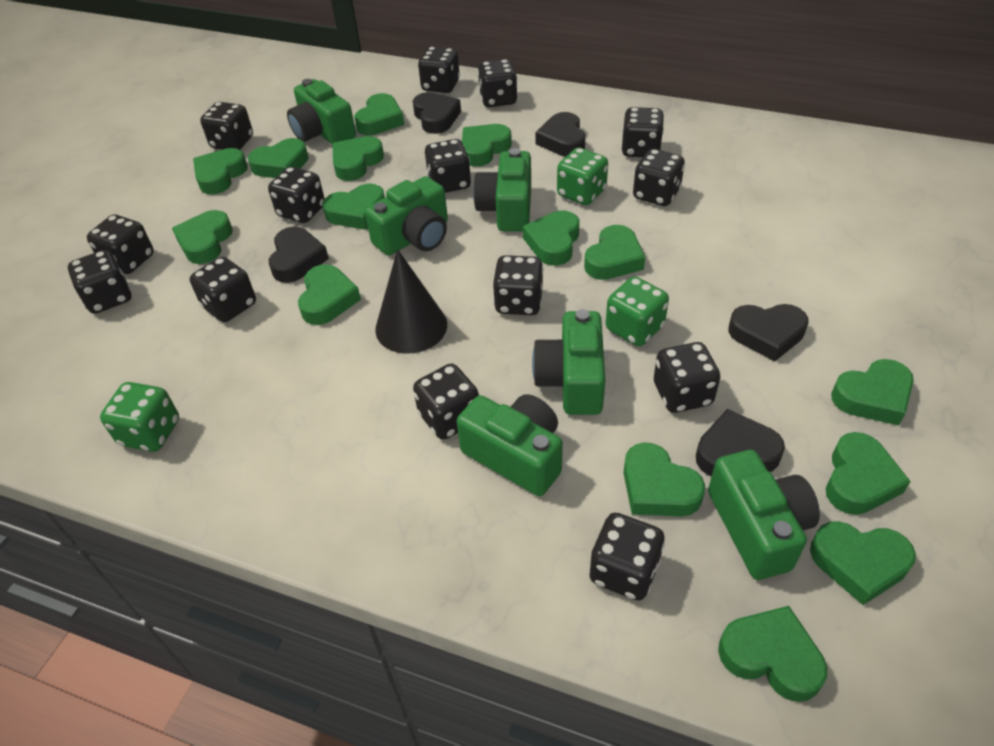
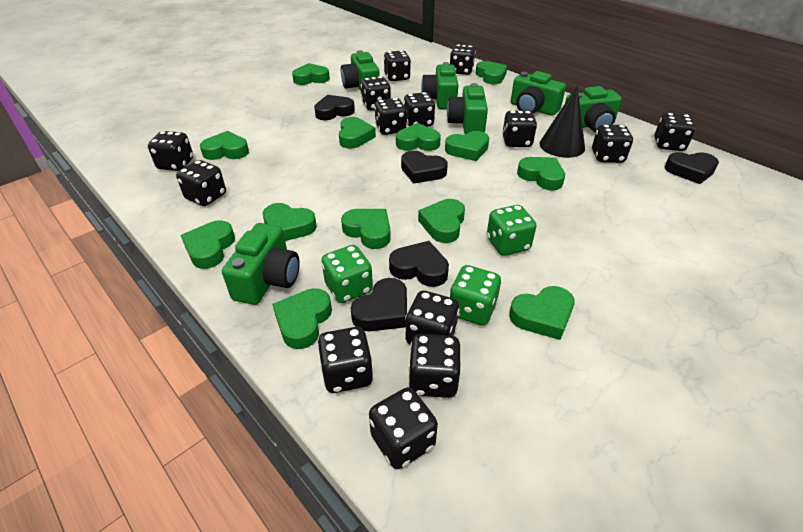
green heart: [172,210,233,264] [193,148,247,195] [248,138,308,178] [298,264,361,325] [322,184,385,230] [333,136,384,181] [354,93,404,135] [462,124,512,167] [523,210,579,266] [584,225,645,280] [623,442,705,517] [718,606,827,702] [810,521,916,605] [826,432,911,515] [831,359,914,425] = 15 -> [181,220,235,269] [200,131,249,160] [262,203,317,241] [272,288,332,349] [292,63,330,85] [339,117,376,149] [341,209,391,249] [396,123,441,151] [418,199,465,243] [445,131,489,161] [475,61,507,85] [509,286,575,340] [517,157,565,190] = 13

